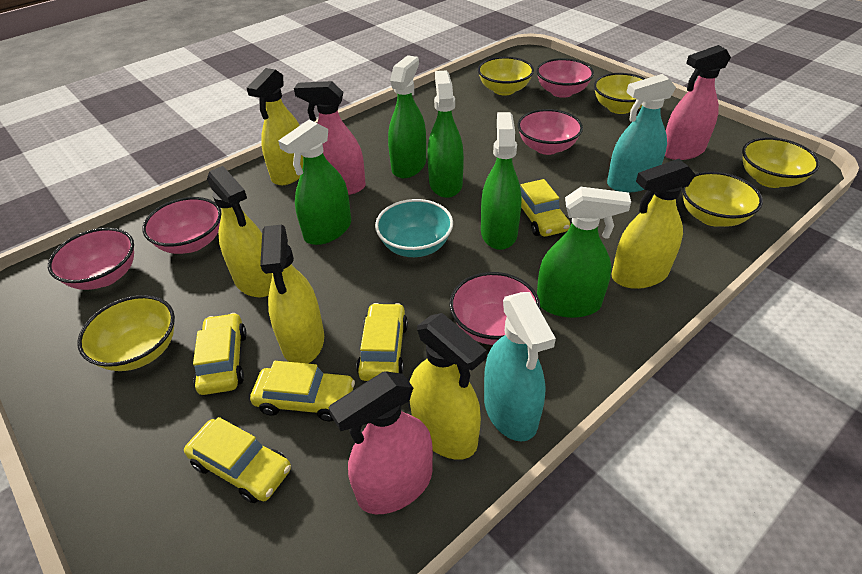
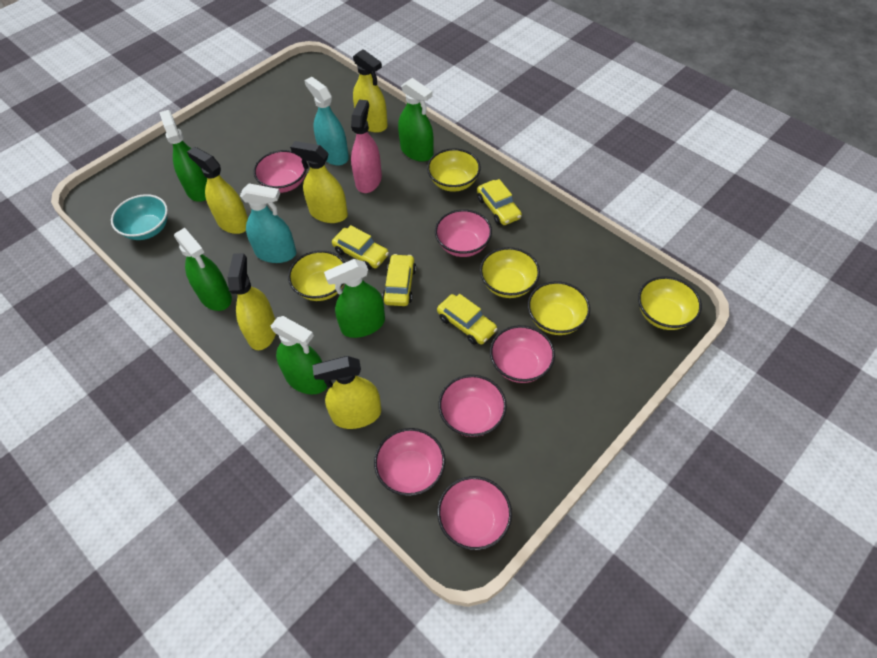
pink bowl: [48,228,134,290] [142,197,221,254] [449,272,541,345] [517,109,583,155] [536,58,594,98] = 5 -> [254,150,306,193] [374,428,445,496] [435,209,492,257] [437,476,512,550] [438,375,507,437] [490,325,555,383] = 6
pink spray bottle: [294,81,366,195] [328,371,433,514] [665,45,731,160] = 3 -> [351,99,382,193] = 1
yellow car: [184,417,291,503] [193,313,247,395] [250,361,355,421] [356,303,408,381] [520,179,570,237] = 5 -> [332,225,389,270] [382,254,416,306] [437,294,497,345] [477,179,522,225] = 4

